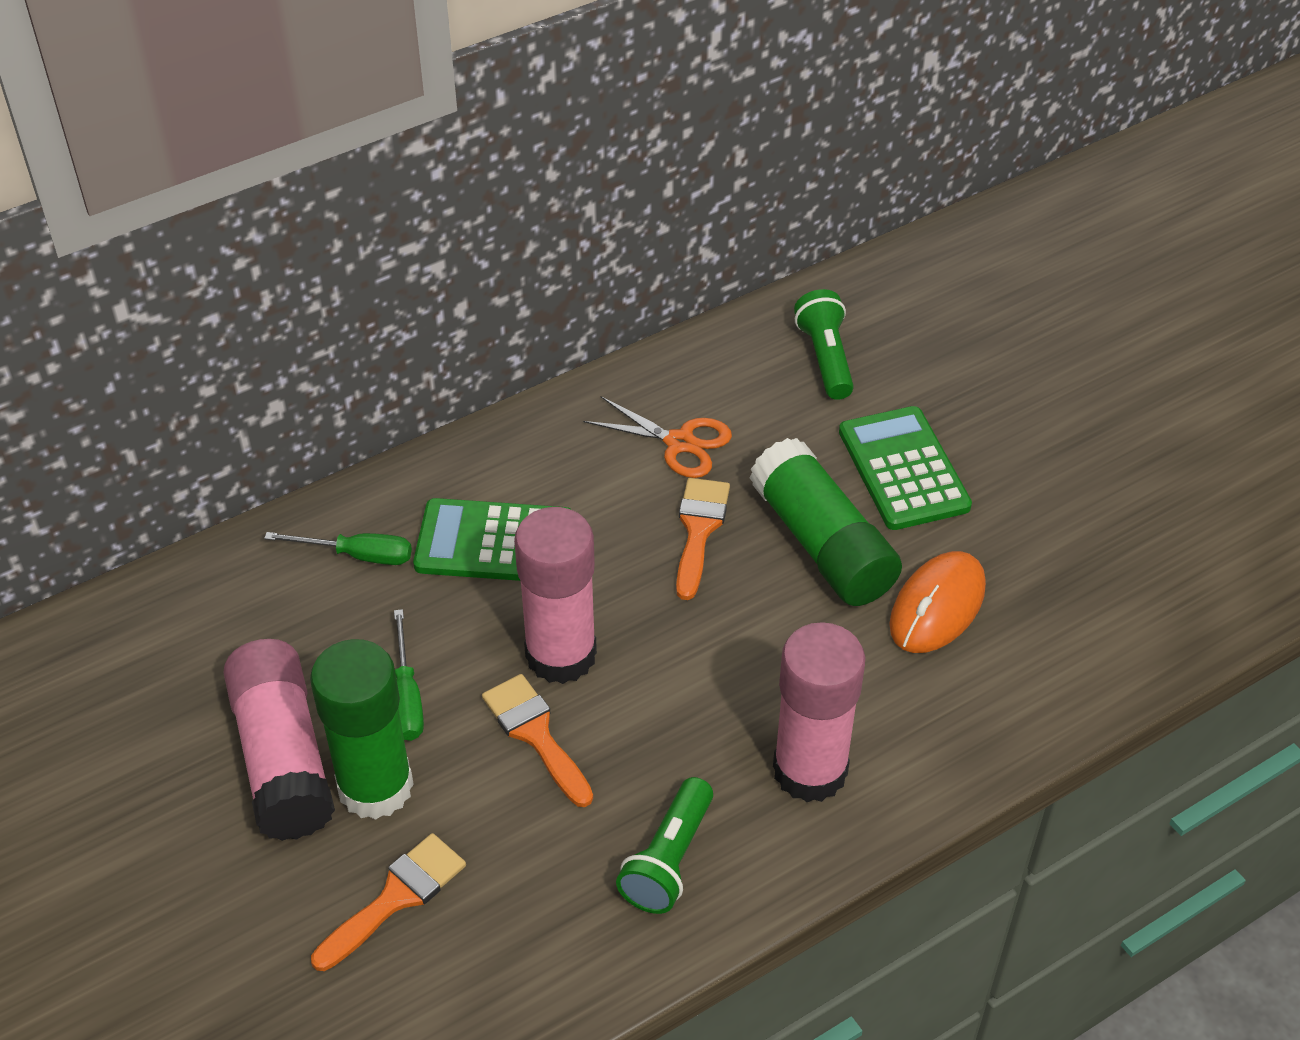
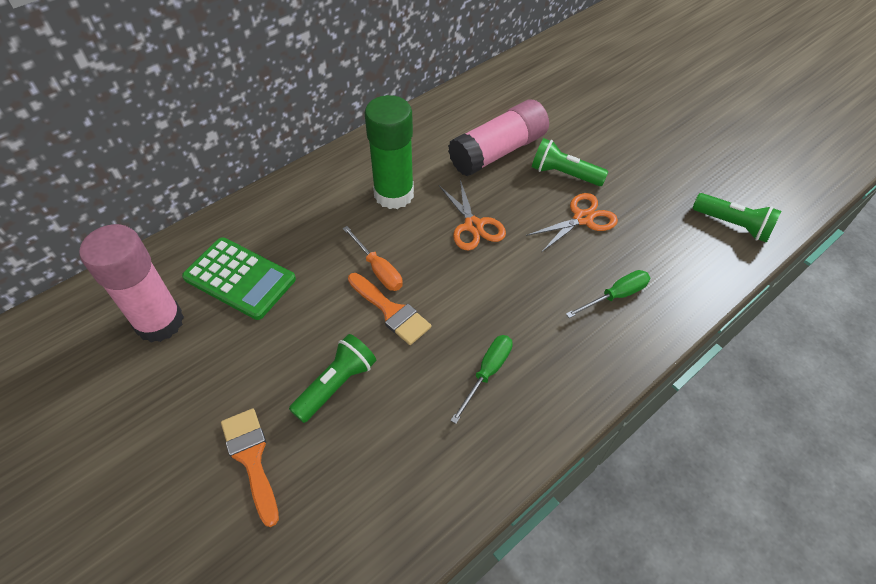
green calculator: [413,498,572,581] [839,406,972,530] = 2 -> [182,237,296,320] = 1
green flashlight: [616,777,713,914] [794,289,854,400] = 2 -> [289,334,376,423] [532,138,608,186] [693,193,781,243] = 3
green glue stick: [310,639,414,820] [750,438,902,606] = 2 -> [364,95,414,209] = 1
orange brush: [311,833,466,971] [482,674,593,807] [676,478,730,600] = 3 -> [221,408,279,527] [348,273,431,345] = 2
orange mouse: [889,551,986,653] = 1 -> none = 0
orange scissors: [583,396,732,478] = 1 -> [439,180,506,251] [526,193,618,253] = 2
orange screwdriver: none = 0 -> [343,226,403,291] = 1
pink glue stick: [223,639,335,841] [514,507,597,684] [773,622,866,802] = 3 -> [80,224,184,342] [448,100,549,176] = 2

